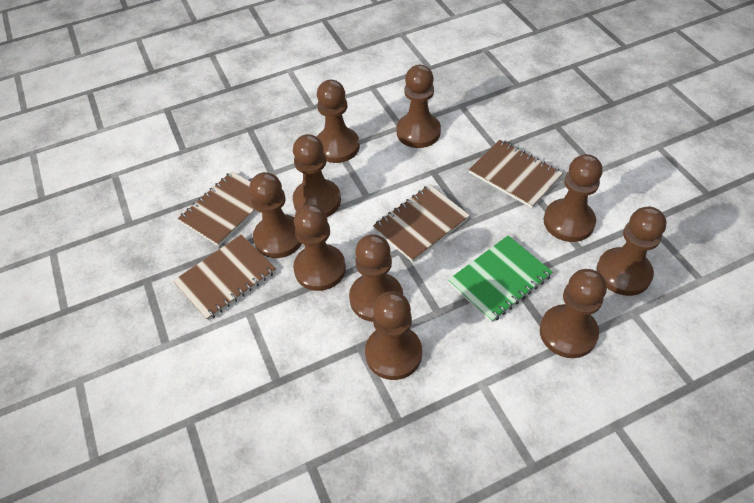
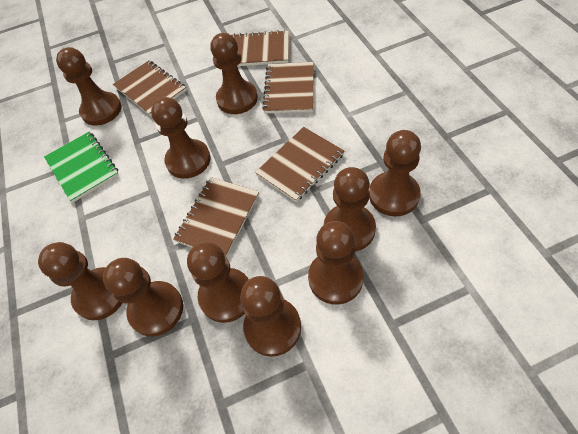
brown notebook: [173,235,276,321] [178,171,257,246] [373,185,470,262] [469,140,563,208] = 4 -> [113,60,187,116] [173,177,259,257] [231,30,289,66] [255,127,344,202] [262,62,314,114] = 5

